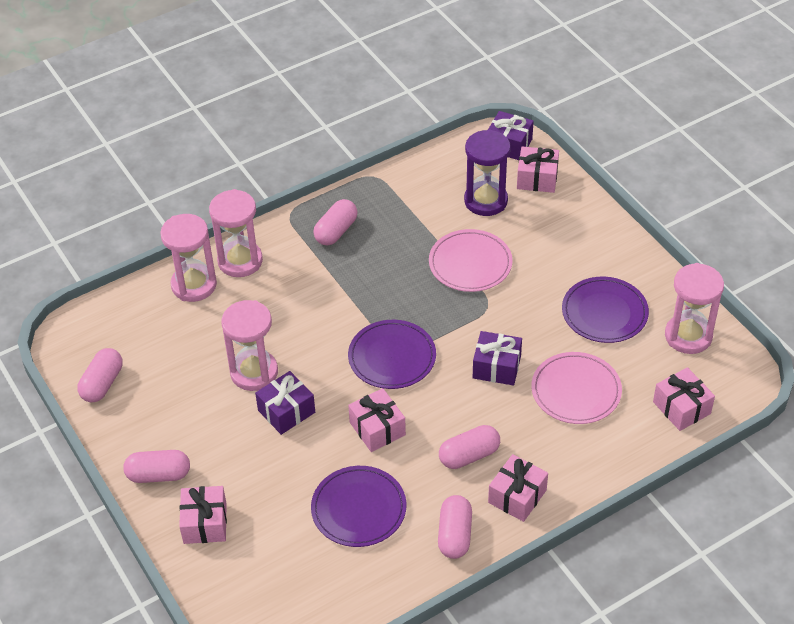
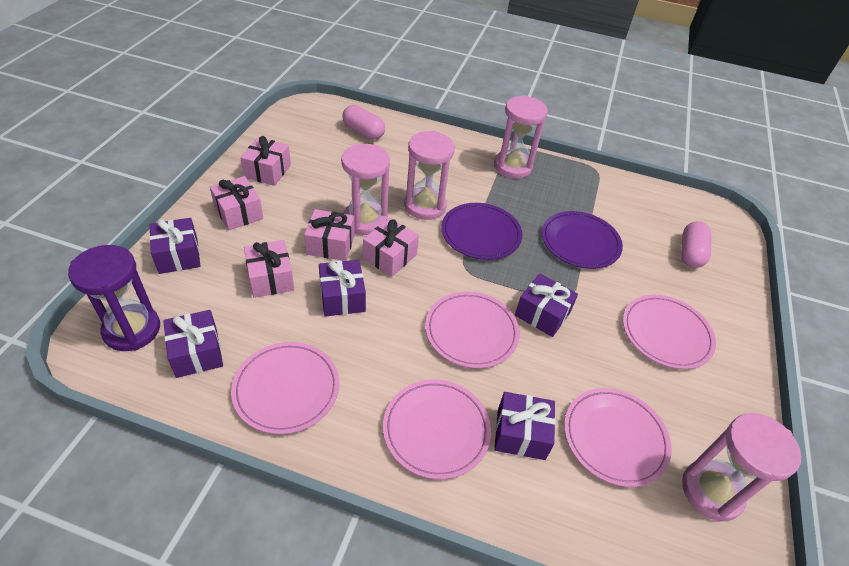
pink capsule: [77,348,123,402] [123,450,190,483] [313,199,358,245] [438,495,472,559] [439,425,500,469] = 5 -> [343,105,385,139] [681,221,712,268] = 2
pink plate: [429,229,512,292] [532,352,622,424] = 2 -> [231,342,339,434] [383,380,491,480] [425,291,520,368] [564,388,672,487] [623,295,716,369] = 5
purple gift: [255,371,315,435] [473,331,522,385] [488,111,534,160] = 3 -> [149,218,200,274] [163,310,223,378] [319,260,366,317] [494,392,556,460] [515,273,578,337] = 5
purple plate: [311,466,406,547] [348,320,436,389] [562,277,649,343] = 3 -> [441,203,522,260] [542,211,623,269] = 2

